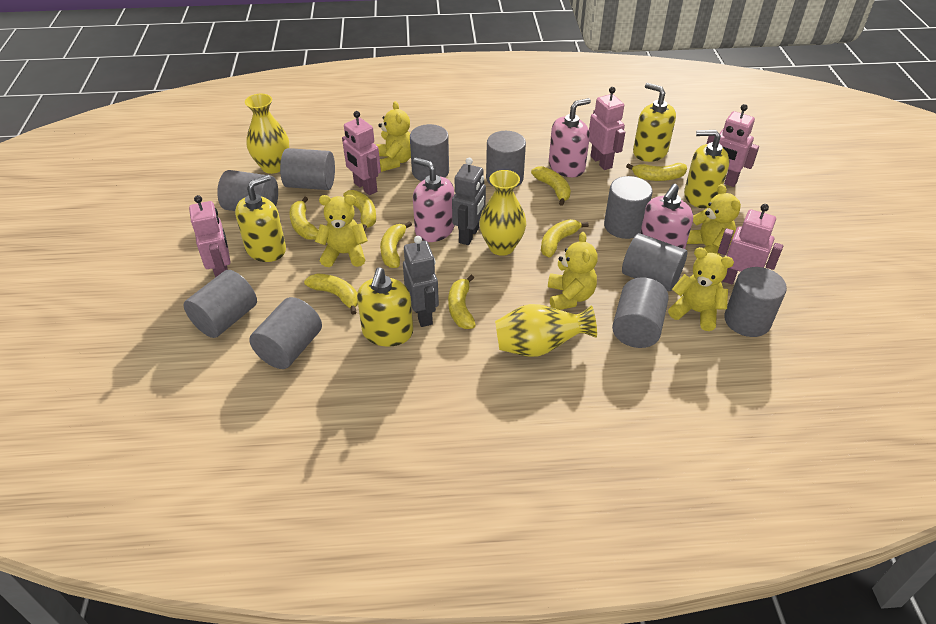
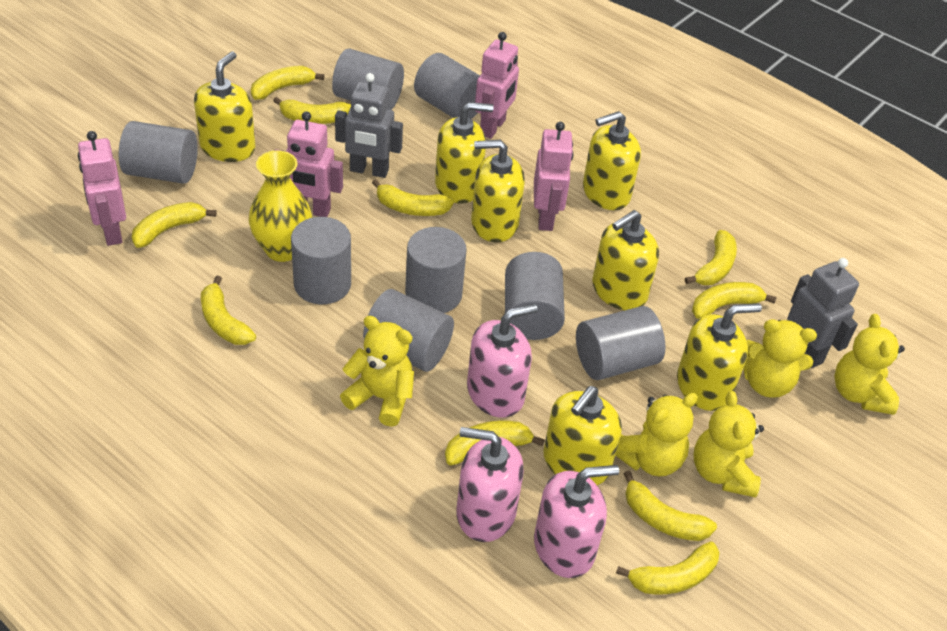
grey cylinder: [184,270,257,338] [217,170,278,211] [249,297,322,369] [280,148,335,190] [410,124,449,181] [486,131,526,187] [604,176,652,239] [612,277,669,348] [622,233,687,291] [724,267,787,337] = 10 -> [119,121,198,184] [291,217,351,304] [332,48,404,110] [363,289,454,372] [405,227,467,313] [414,53,480,119] [505,252,565,340] [576,306,665,380] = 8
pink robot: [189,195,231,278] [342,111,381,195] [589,87,625,170] [707,104,759,187] [718,204,783,284] = 5 -> [78,131,126,246] [275,111,343,217] [475,32,519,139] [534,122,574,231] = 4
yellow banana: [289,197,318,240] [304,273,358,315] [343,190,376,231] [380,221,412,268] [448,275,476,329] [531,166,571,206] [541,219,589,258] [626,163,687,181] = 8 -> [132,202,217,248] [201,276,256,345] [251,66,325,100] [273,97,351,124] [372,179,454,216] [445,420,545,466] [616,541,720,594] [624,471,717,541] [685,230,737,285] [692,282,777,319] = 10
yellow soap dispenser: [235,175,286,262] [357,267,413,347] [633,83,676,162] [684,130,730,208] = 4 -> [194,51,255,162] [435,102,494,204] [471,140,525,242] [543,386,622,485] [583,111,641,210] [592,210,659,310] [677,303,762,411] = 7
yellow vase: [245,94,289,174] [479,170,526,256] [495,304,597,357] = 3 -> [249,150,312,262] = 1

